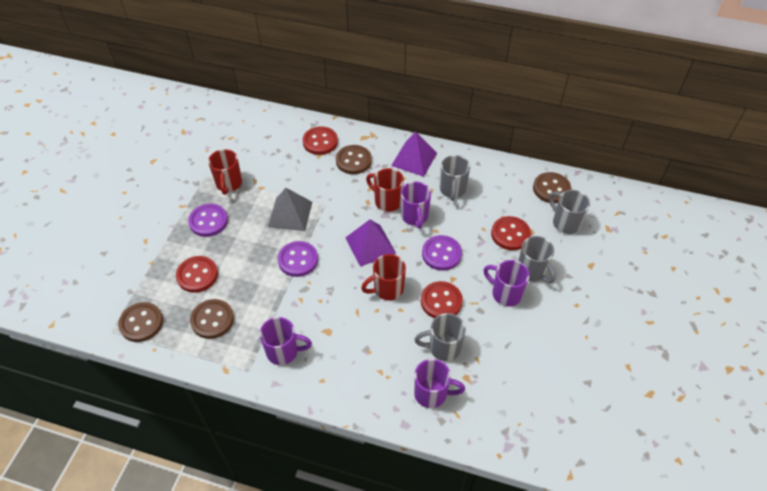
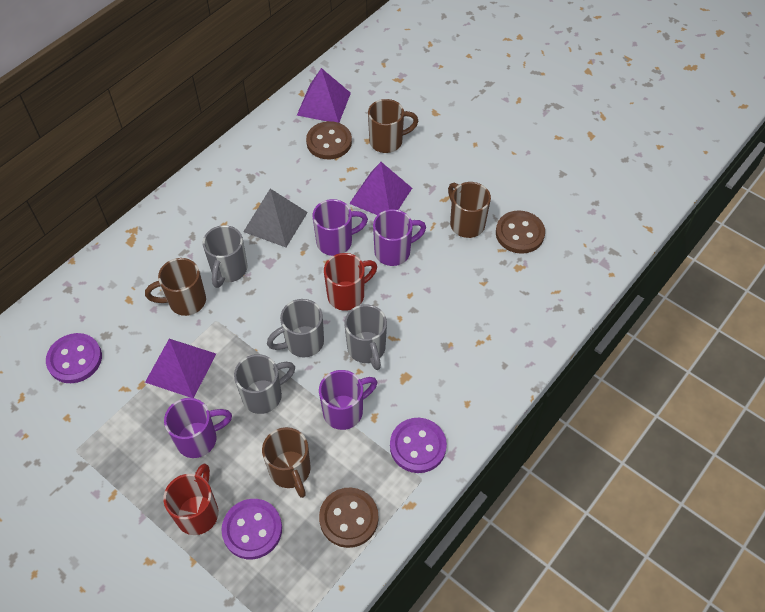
brown button: [118,302,163,342] [190,299,234,339] [336,145,372,174] [533,172,571,203] = 4 -> [306,121,352,159] [319,488,378,548] [496,211,545,254] = 3
brown mug: none = 0 -> [145,258,206,316] [262,427,311,498] [368,99,418,153] [448,182,491,238] = 4
purple pyramid: [345,220,396,267] [391,132,437,177] = 2 -> [145,339,216,398] [297,68,351,123] [349,162,412,215] = 3
red button: [176,256,218,293] [303,126,338,155] [421,281,463,318] [491,216,531,250] = 4 -> none = 0
red mug: [208,149,242,195] [361,254,406,300] [366,168,404,212] = 3 -> [163,464,218,535] [324,253,377,311] = 2

